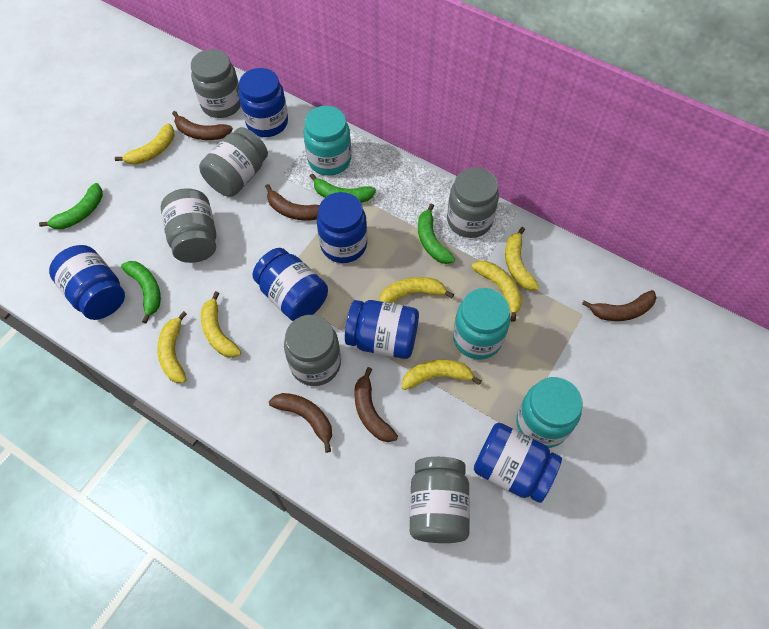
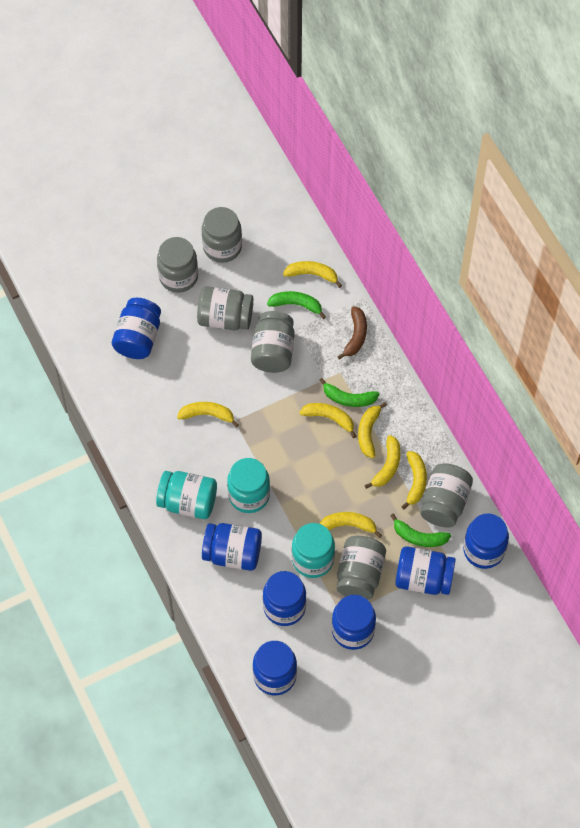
blue jar: [49,245,125,320] [239,68,288,137] [253,248,328,321] [317,192,367,263] [345,300,419,359] [474,423,562,503] = 6 -> [112,298,161,359] [202,523,262,571] [253,641,297,695] [263,571,306,626] [332,595,376,650] [395,546,456,595] [463,513,509,569] = 7
brown banana: [172,111,233,140] [265,184,319,220] [269,393,332,453] [354,367,398,442] [582,290,657,321] = 5 -> [337,306,367,360] = 1
green banana: [39,183,103,229] [121,261,161,323] [310,173,376,203] [418,204,455,264] = 4 -> [267,291,326,319] [319,378,380,407] [390,513,451,547] = 3

